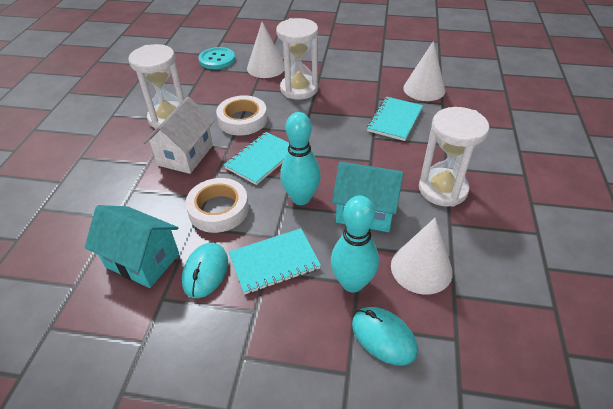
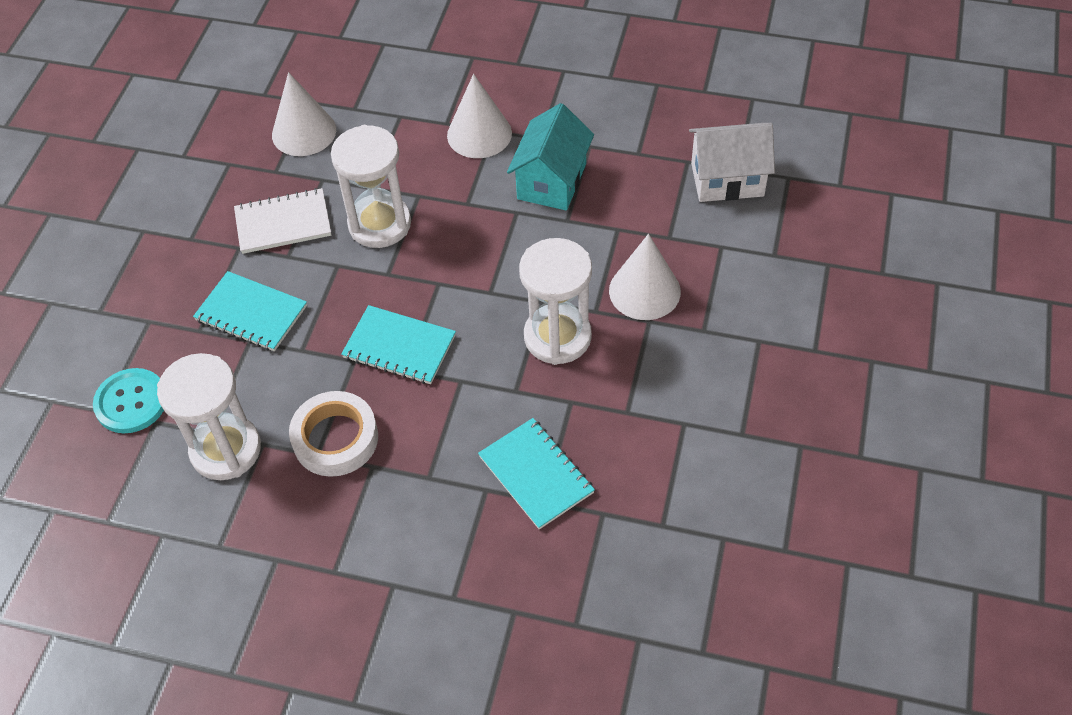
turquoise bowling pin: [280,112,321,205] [331,196,379,293] = 2 -> none = 0
turquoise house: [85,205,179,288] [332,161,404,232] = 2 -> [507,103,594,211] = 1
turquoise mouse: [182,243,228,298] [352,307,418,366] = 2 -> none = 0
white notebook: none = 0 -> [234,188,331,254] = 1
white tape: [185,178,249,233] [216,95,267,136] = 2 -> [289,391,378,477] = 1

